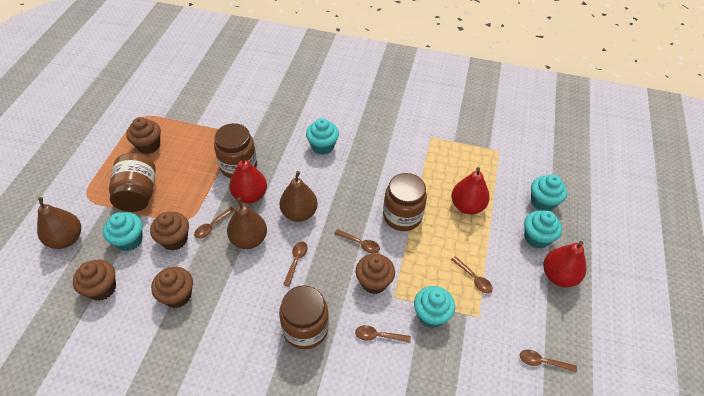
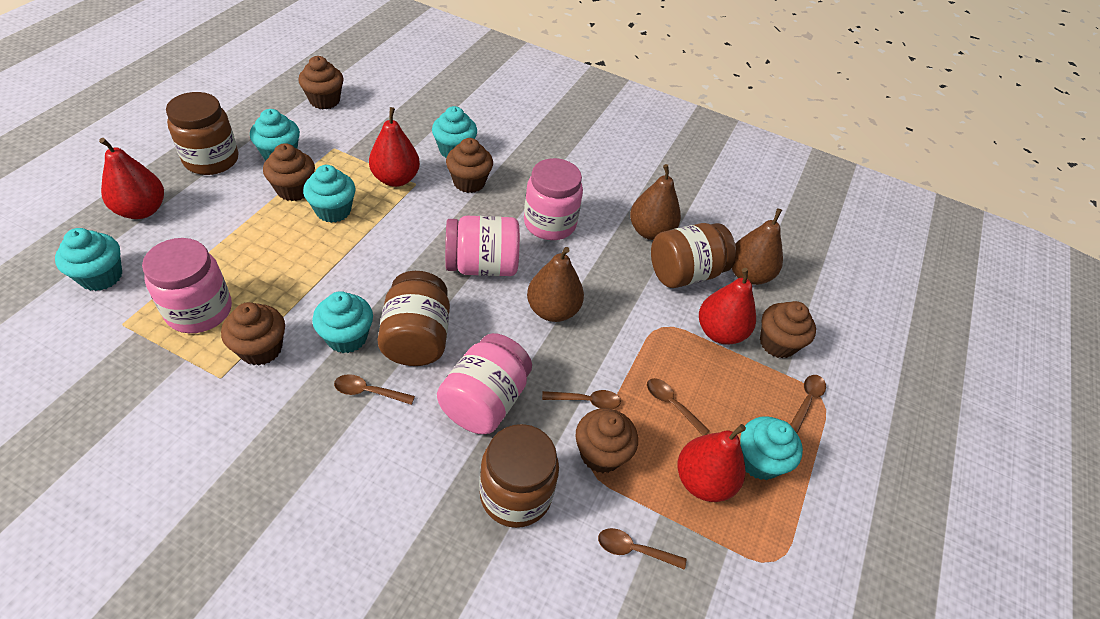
brown cupcake: [73,260,116,301] [126,117,161,154] [150,212,189,250] [151,267,193,308] [356,254,395,294] = 5 -> [221,302,285,366] [263,143,315,201] [298,56,344,109] [446,138,493,193] [575,408,638,473] [760,301,816,358] = 6
brown spoon: [194,207,235,238] [283,241,308,287] [334,229,380,253] [355,325,411,343] [451,256,493,294] [520,350,577,373] = 6 -> [334,374,415,405] [542,390,621,409] [598,528,686,570] [647,378,710,436] [790,375,826,433] = 5
pink jar: none = 0 -> [142,238,232,333] [437,333,532,434] [445,216,520,276] [524,158,583,240] = 4
red pear: [229,152,267,203] [452,167,490,214] [543,241,586,287] = 3 -> [99,138,164,219] [369,107,420,187] [678,424,746,502] [699,268,756,345] = 4
turquoise cupcake: [103,212,143,251] [306,118,339,155] [414,286,455,328] [524,210,562,249] [531,175,567,211] = 5 -> [55,228,122,291] [250,109,300,160] [303,165,355,223] [312,291,373,353] [432,106,477,158] [740,416,803,480] = 6

